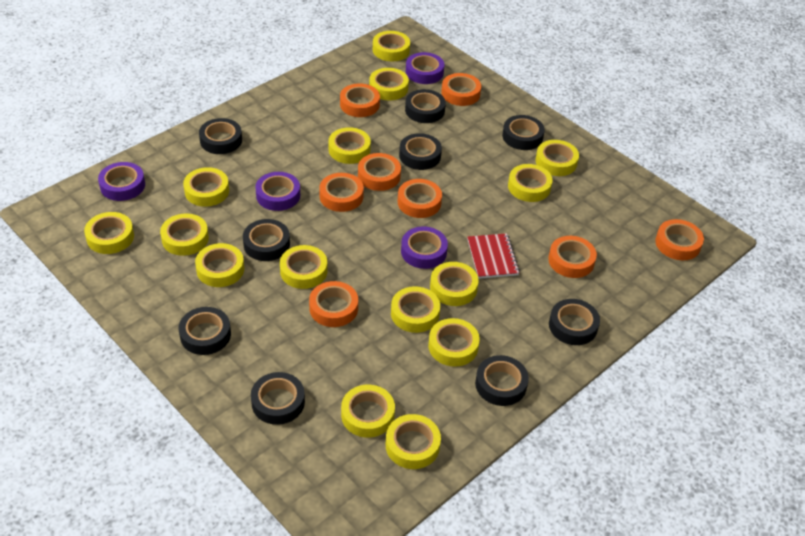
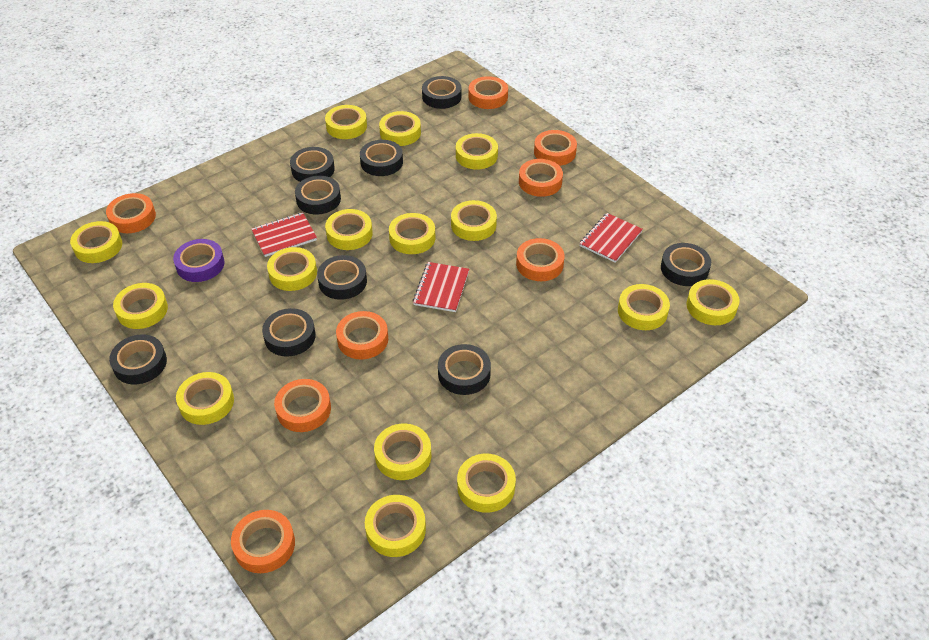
purple tape: [98,162,145,201] [255,172,300,211] [401,226,448,269] [406,52,444,84] = 4 -> [173,239,225,282] = 1
red notebook: [467,233,520,279] = 1 -> [251,212,317,257] [413,262,469,312] [579,213,643,263] = 3

